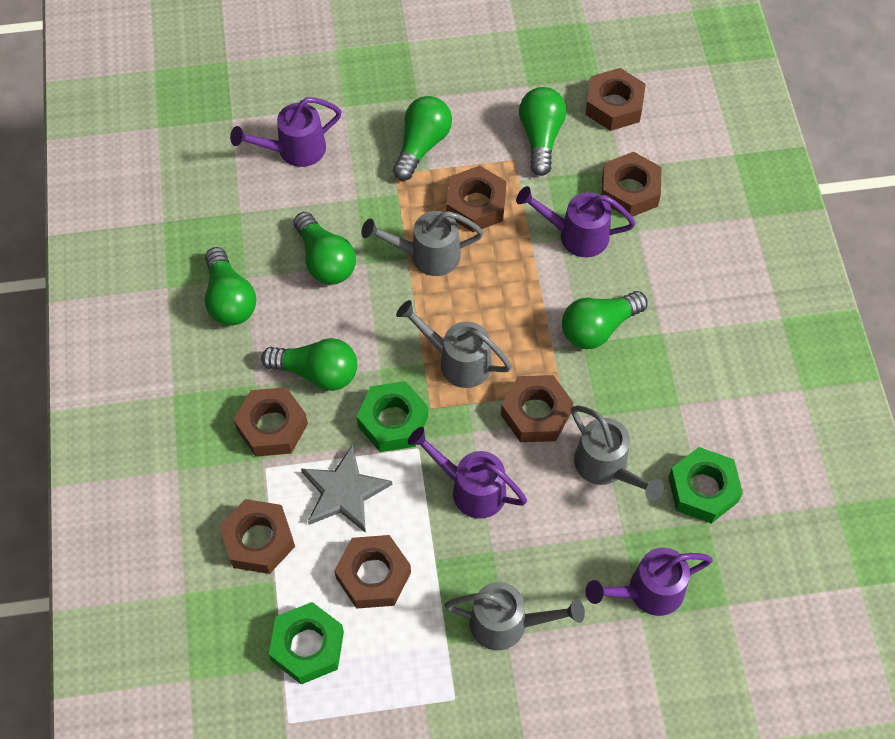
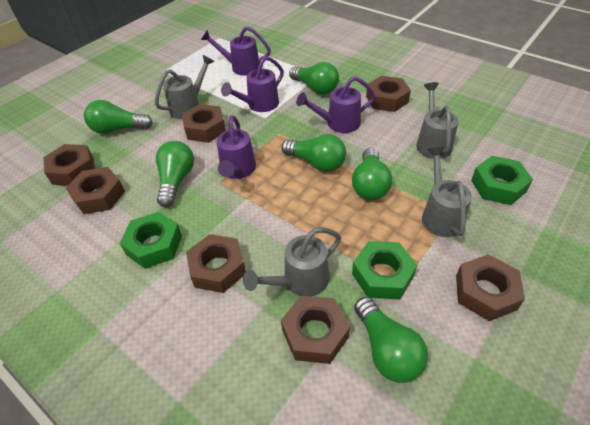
grey star: [301,445,392,533] = 1 -> none = 0

